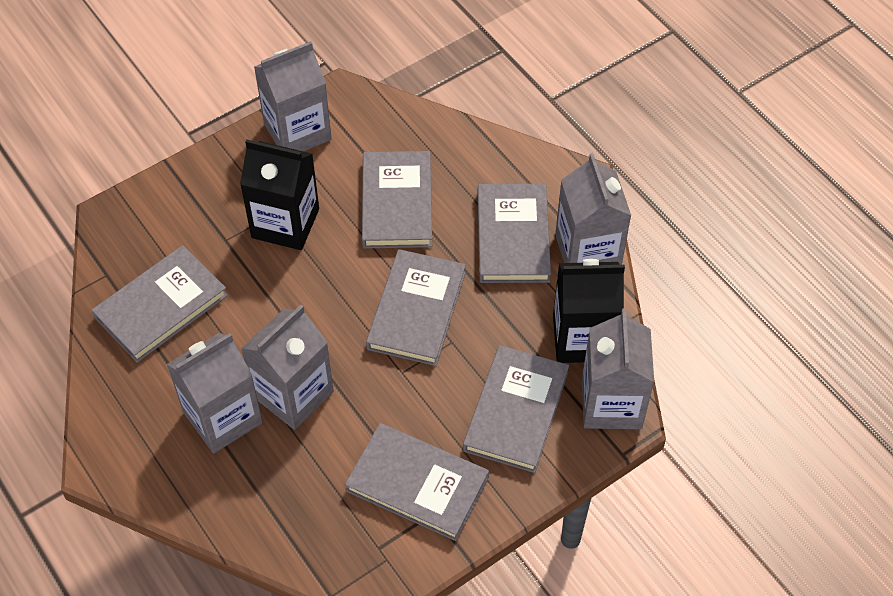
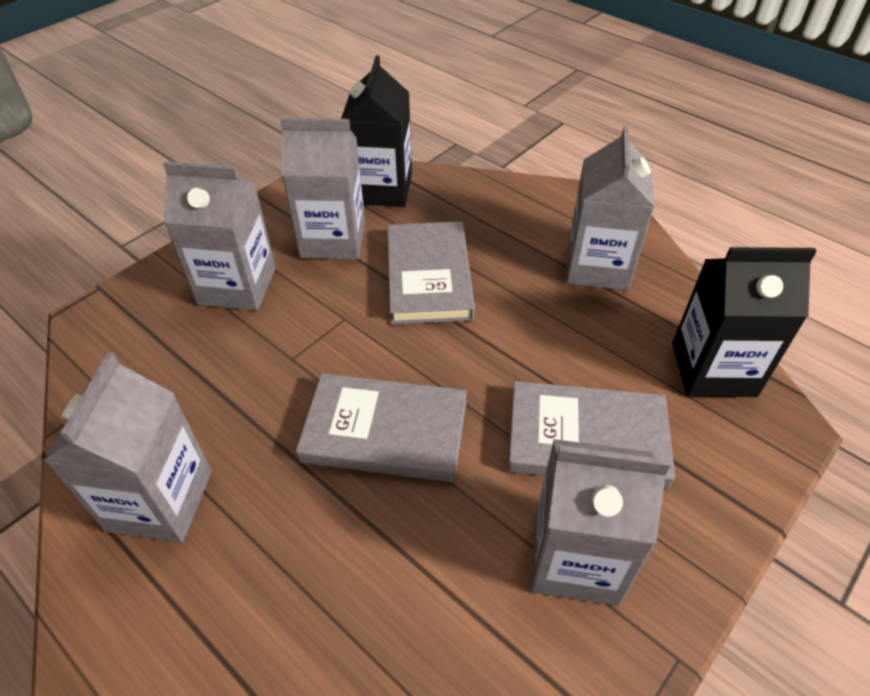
grey book: [92,245,228,363] [345,423,489,541] [362,151,432,249] [366,249,466,366] [463,345,569,473] [478,184,551,283] = 6 -> [296,373,467,482] [387,221,475,325] [508,381,675,489] = 3

